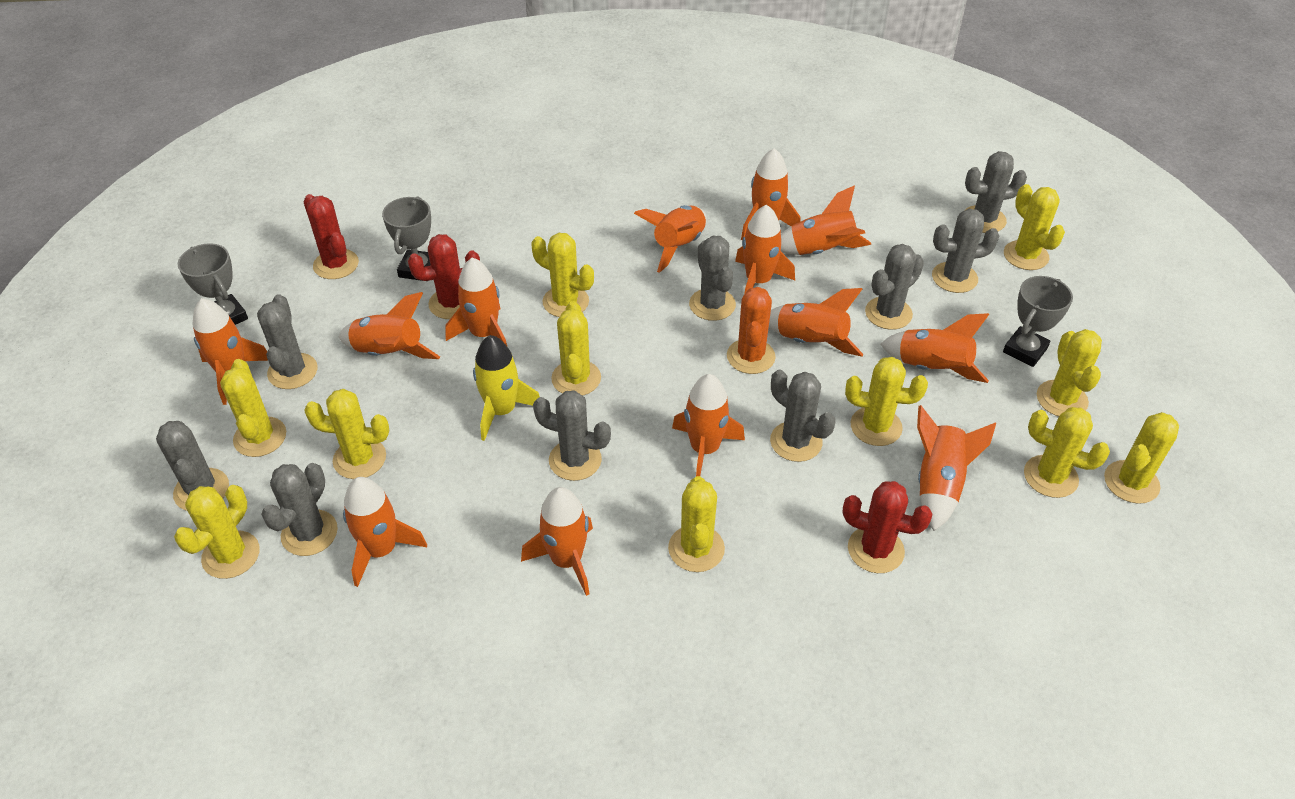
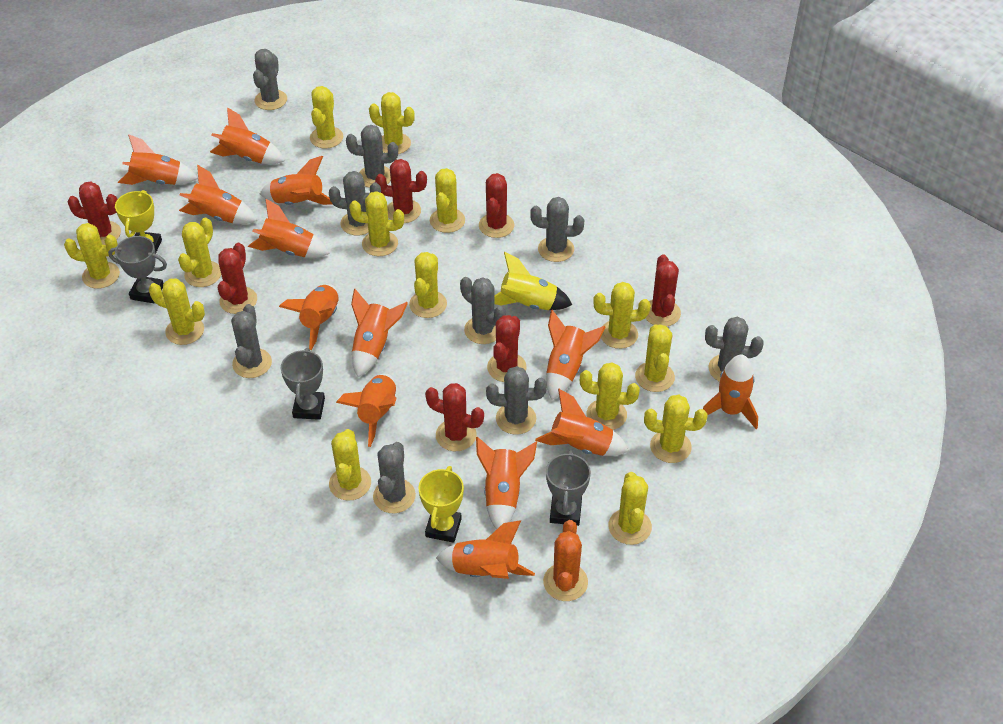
red cactus: [303,194,359,279] [408,234,480,319] [842,481,932,573] = 3 -> [68,181,121,245] [218,243,257,314] [375,159,427,223] [425,383,484,451] [479,173,514,238] [487,315,527,382] [645,254,681,326] = 7
yellow cactus: [174,485,260,579] [220,359,286,457] [304,389,389,479] [531,233,594,317] [551,301,601,396] [668,476,725,572] [845,357,928,446] [1004,184,1065,270] [1024,407,1110,498] [1037,329,1102,416] [1104,412,1179,504] = 11 -> [64,223,120,289] [149,278,205,345] [178,218,221,287] [310,86,343,149] [329,429,371,501] [349,191,404,256] [369,92,415,154] [409,252,447,318] [430,168,465,233] [580,362,640,430] [593,282,651,349] [608,472,652,545] [635,324,675,392] [644,395,708,463] = 14
yellow trophy: none = 0 -> [115,190,162,252] [418,466,464,543] = 2

